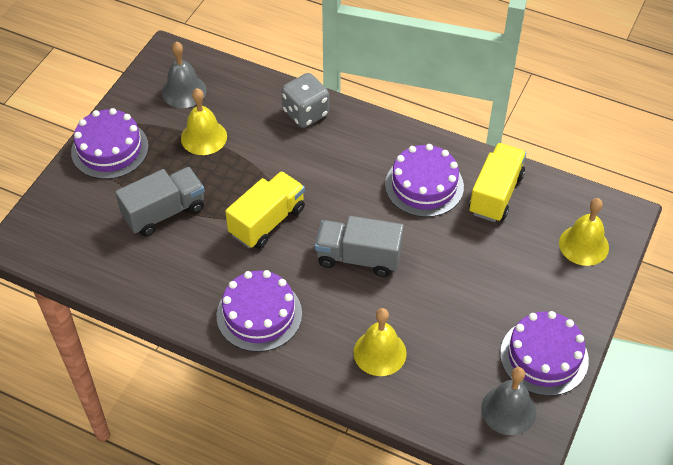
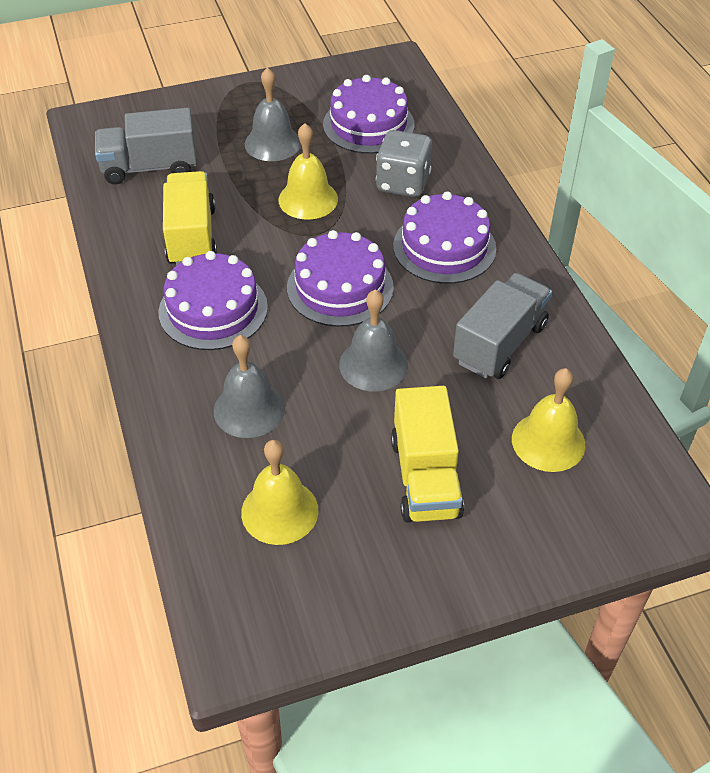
grey bell: [162,41,207,108] [481,367,536,435] = 2 -> [214,335,285,438] [245,67,301,161] [339,290,408,391] = 3

